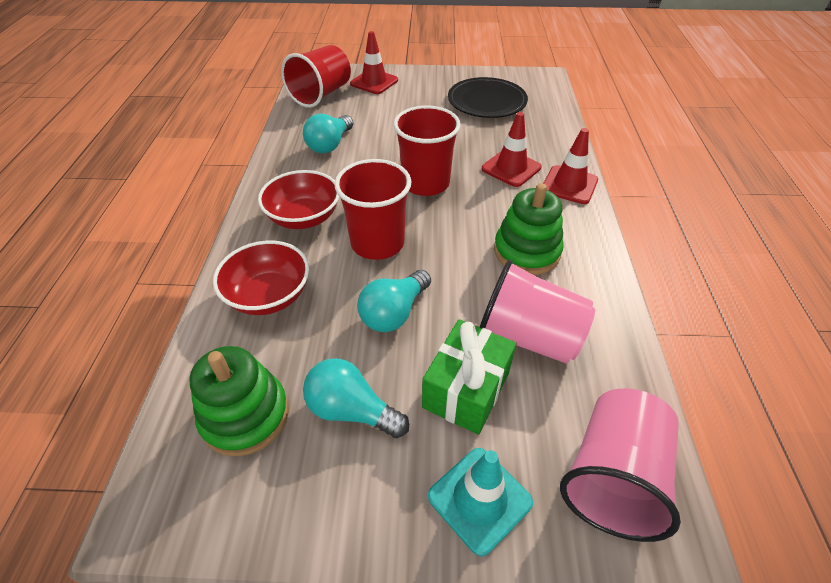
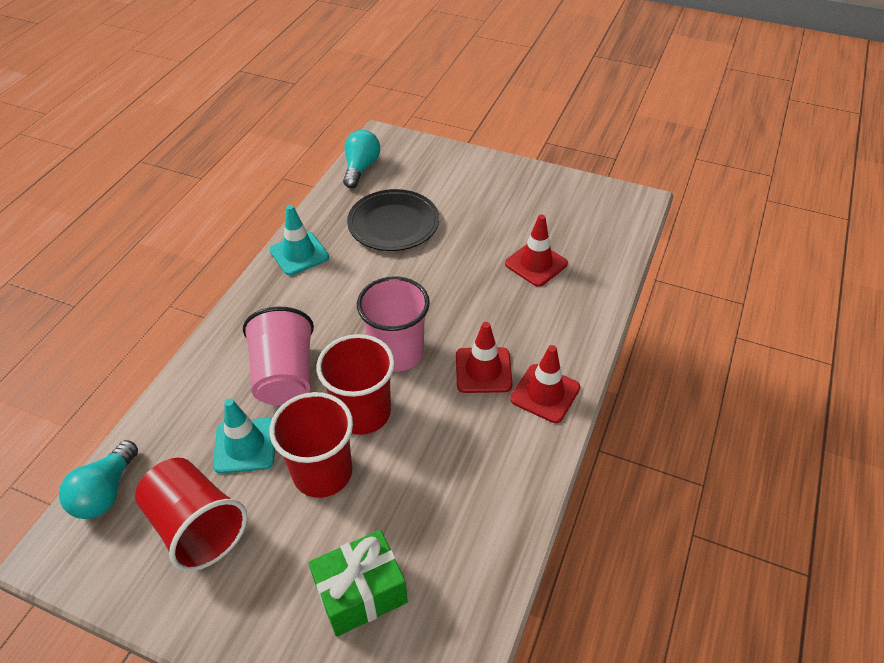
green stacking toy: [189,346,289,456] [494,183,564,275] = 2 -> none = 0
red bowl: [213,241,309,315] [258,170,339,229] = 2 -> none = 0
turquoise light bulb: [303,114,353,153] [303,358,409,438] [357,270,431,332] = 3 -> [59,440,138,519] [343,130,380,188] = 2
turquoise traffic cone: [428,448,533,556] = 1 -> [213,399,275,474] [270,205,329,275] = 2

